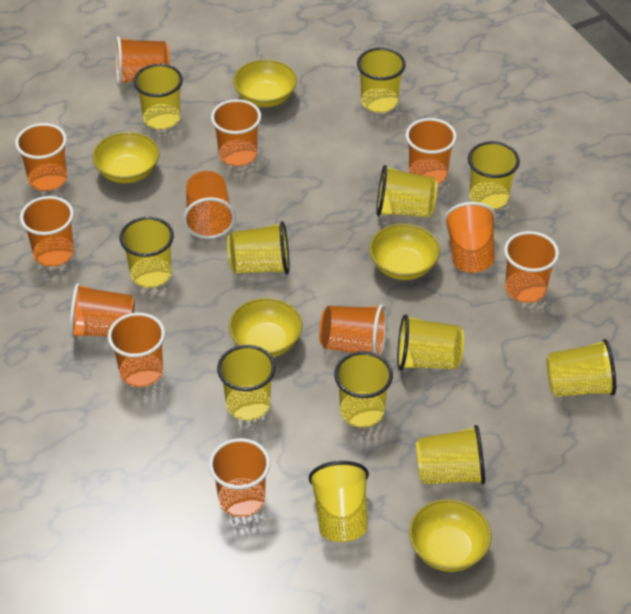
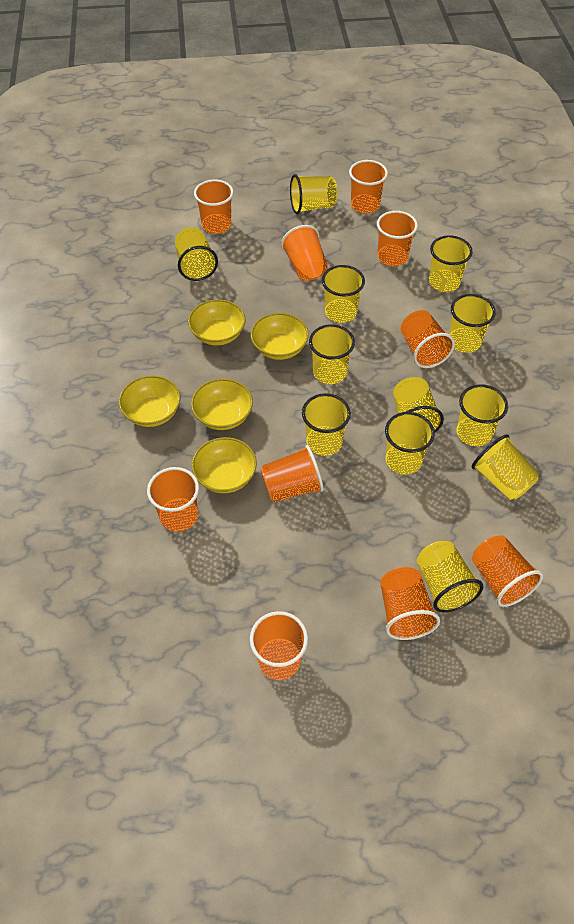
orange cup: [15,123,67,191] [20,196,74,267] [70,283,135,338] [108,313,165,387] [116,37,170,84] [183,171,236,239] [209,438,270,517] [211,99,261,166] [319,304,387,356] [406,118,457,184] [444,202,496,273] [504,231,559,303] = 12 -> [147,467,199,532] [194,179,234,234] [250,611,308,680] [261,445,324,502] [281,225,327,281] [349,160,388,213] [377,211,418,266] [380,567,440,640] [401,310,455,368] [472,535,543,607] = 10

